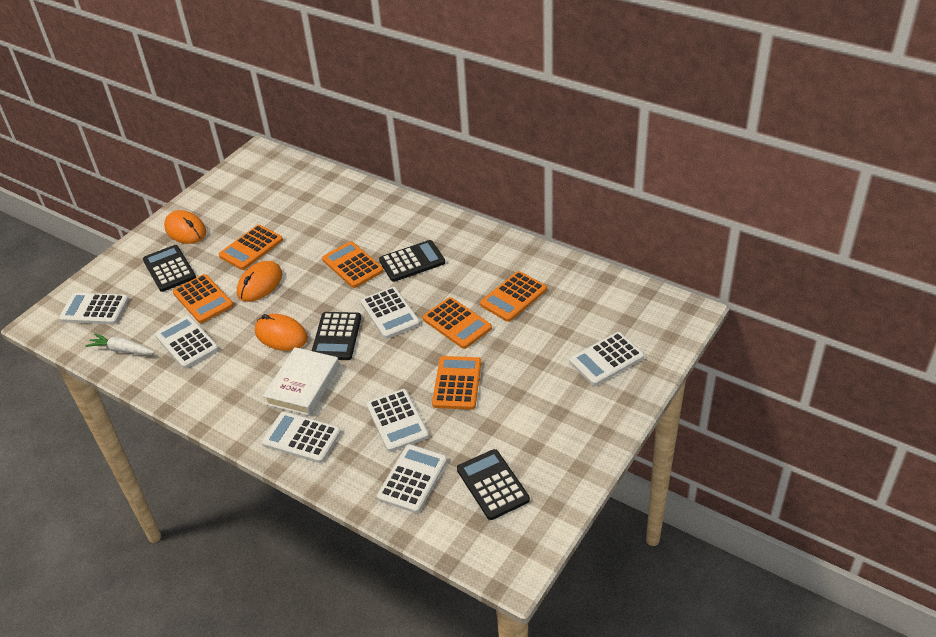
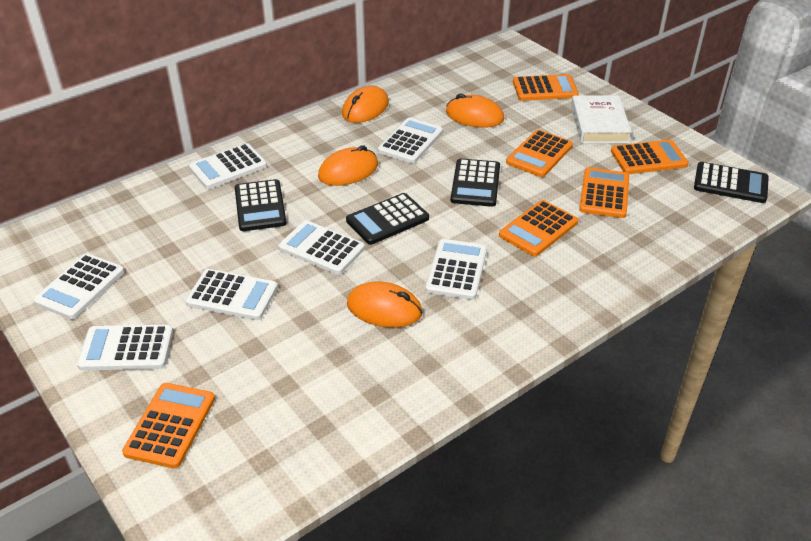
orange mouse: [164,210,206,244] [237,261,282,302] [255,314,308,351] = 3 -> [318,145,378,186] [342,86,389,123] [347,281,422,328] [446,93,504,128] = 4
white carrot: [85,334,154,355] = 1 -> none = 0

